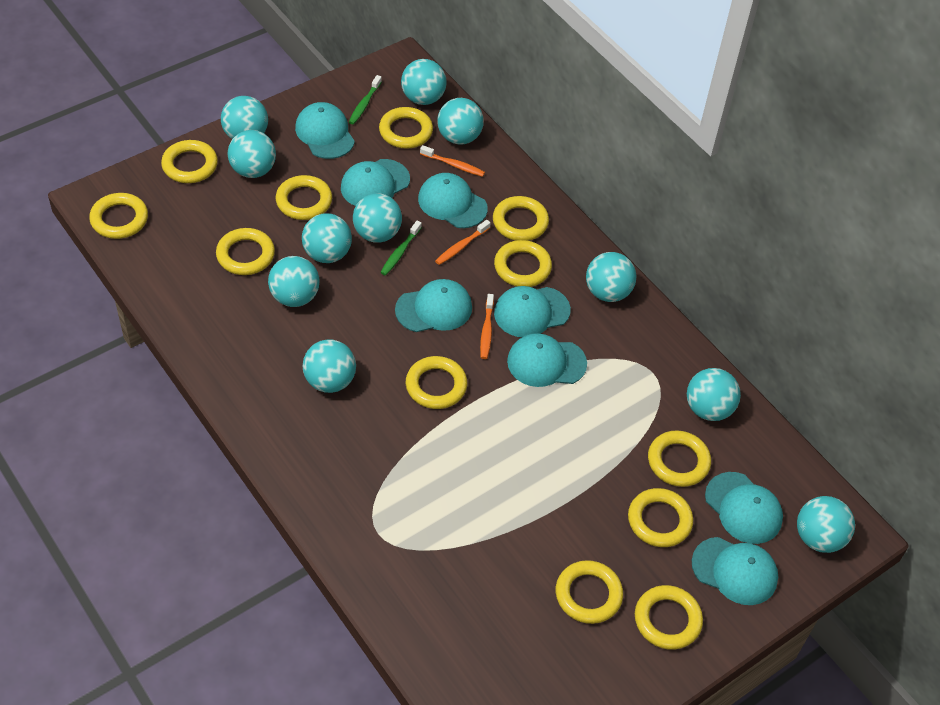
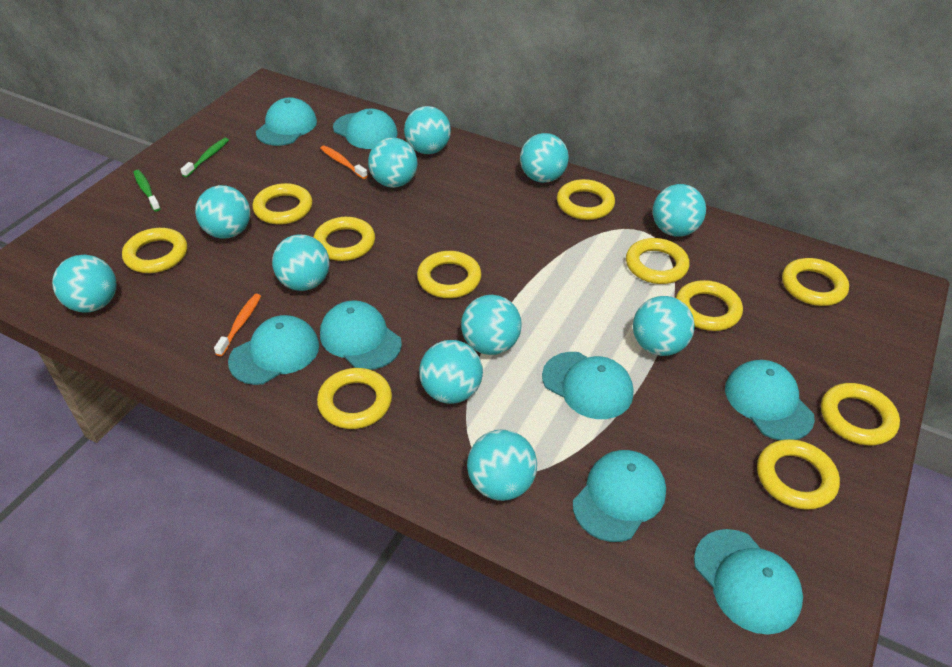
orange toothbrush: [420,145,485,177] [435,220,491,265] [480,294,494,359] = 3 -> [214,294,261,356] [320,145,368,179] = 2
yellow ring: [89,193,148,239] [161,140,218,183] [216,228,275,275] [276,175,332,220] [379,107,433,149] [406,356,467,409] [493,196,549,241] [494,240,552,287] [556,560,623,624] [628,488,693,547] [635,585,703,650] [648,430,711,487] = 12 -> [122,228,187,273] [253,183,312,225] [313,217,375,261] [317,368,392,429] [417,251,481,298] [557,179,615,220] [626,238,689,284] [676,280,743,331] [757,439,840,510] [782,258,849,306] [821,383,900,445] = 11

